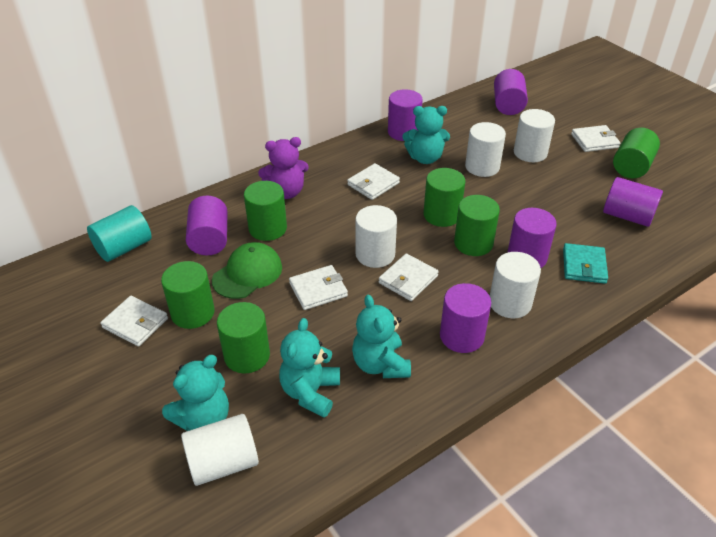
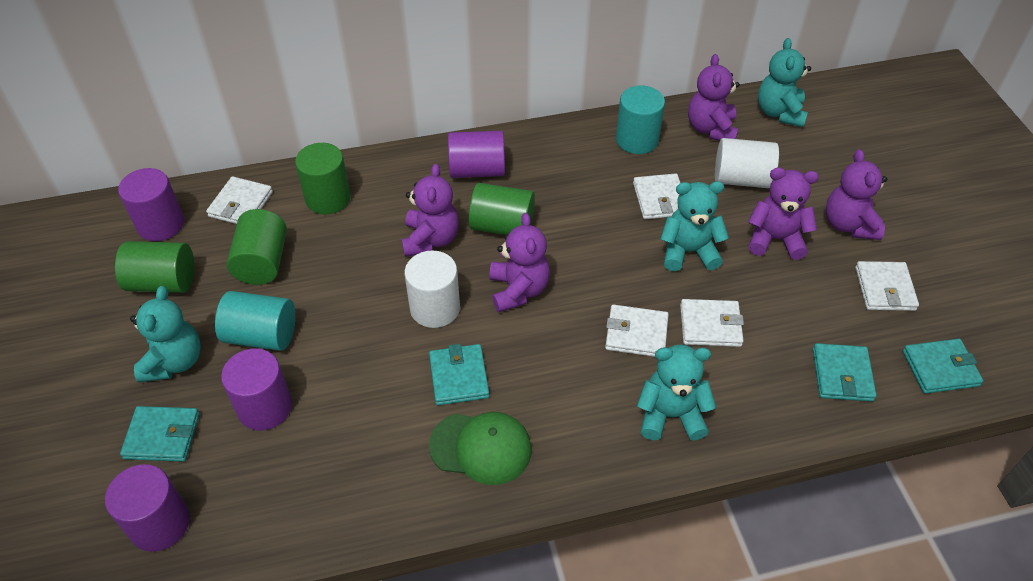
green cylinder: [161,261,215,329] [217,302,270,373] [244,181,287,241] [423,168,466,227] [454,195,500,256] [613,128,660,179] = 6 -> [115,241,194,293] [227,209,287,285] [295,143,351,214] [469,183,535,235] = 4
purple cylinder: [186,196,228,255] [388,89,423,141] [440,283,491,353] [494,69,528,115] [507,208,557,268] [603,177,663,227] = 6 -> [105,464,190,552] [118,168,184,241] [221,348,292,431] [448,131,505,178] = 4
purple teddy bear: [258,137,309,199] = 1 -> [402,164,459,257] [489,213,550,312] [688,54,740,141] [748,167,819,260] [825,149,887,240] = 5
turquoise cylinder: [87,205,152,262] = 1 -> [215,291,296,351] [616,85,665,154] = 2
turquoise wallet: [563,243,608,284] = 1 -> [120,406,199,462] [429,344,489,405] [813,343,877,402] [903,339,983,394] = 4
white cylinder: [181,414,259,486] [355,205,397,268] [465,122,506,177] [490,252,541,318] [514,109,555,162] = 5 -> [404,250,460,328] [715,138,779,188] = 2

